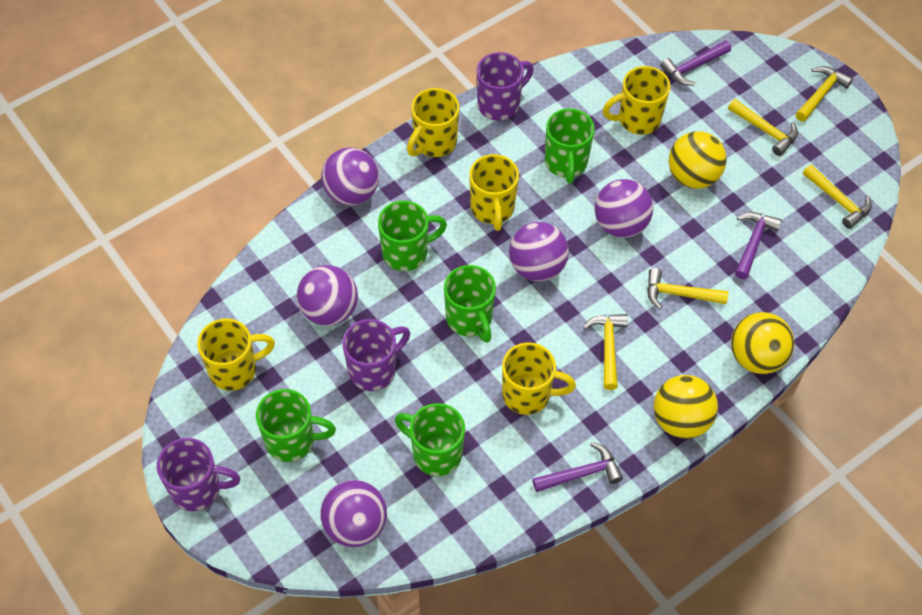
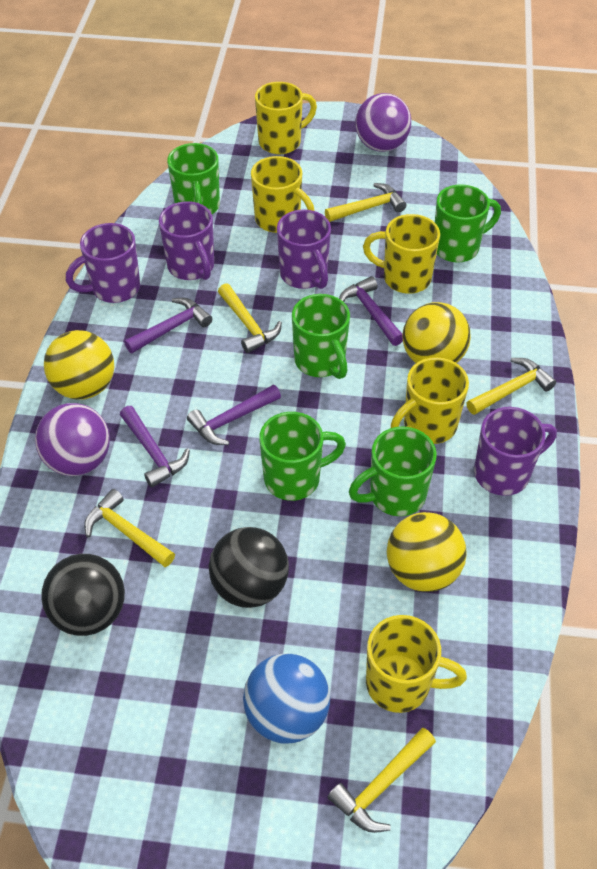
black ball: none = 0 -> [41,554,125,636] [209,527,289,608] = 2
blue ball: none = 0 -> [243,653,330,744] = 1
purple ball: [297,265,358,326] [320,480,387,547] [321,148,379,205] [509,222,569,281] [594,179,653,238] = 5 -> [35,403,110,476] [355,93,411,152] = 2
purple hammer: [532,442,623,492] [660,41,731,86] [735,212,782,279] = 3 -> [120,406,190,488] [124,298,212,353] [187,385,281,445] [339,276,403,346] = 4
purple mug: [157,438,240,511] [342,319,410,391] [477,52,534,121] = 3 -> [66,223,141,303] [159,201,214,280] [277,209,331,289] [474,407,557,496] = 4

